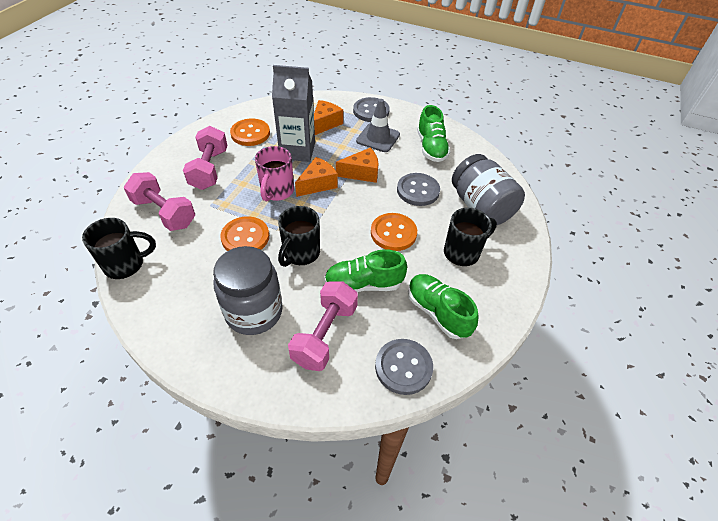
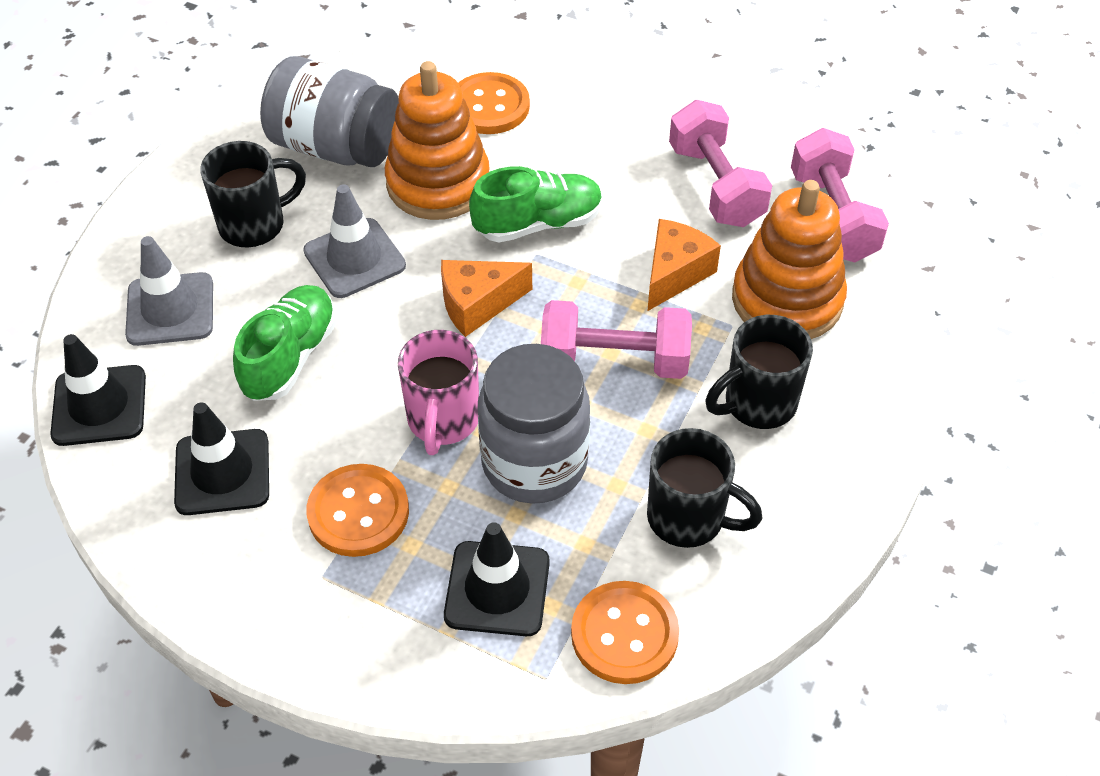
black traffic cone: none = 0 -> [50,334,146,446] [174,402,269,515] [444,522,550,636] = 3
green shoe: [324,249,407,292] [408,274,479,339] [417,105,450,162] = 3 -> [233,285,337,401] [469,166,603,242] = 2
grey button: [353,97,390,122] [375,339,433,395] [397,173,440,206] = 3 -> none = 0
grey carton: [272,65,315,162] = 1 -> none = 0
grey traffic cone: [356,99,400,152] = 1 -> [125,236,213,346] [303,184,406,298] = 2
orange cheese: [295,157,338,197] [314,100,343,135] [336,148,378,183] = 3 -> [441,260,532,337] [648,219,721,311] = 2
orange stacking toy: none = 0 -> [385,61,490,220] [732,180,847,339] = 2

